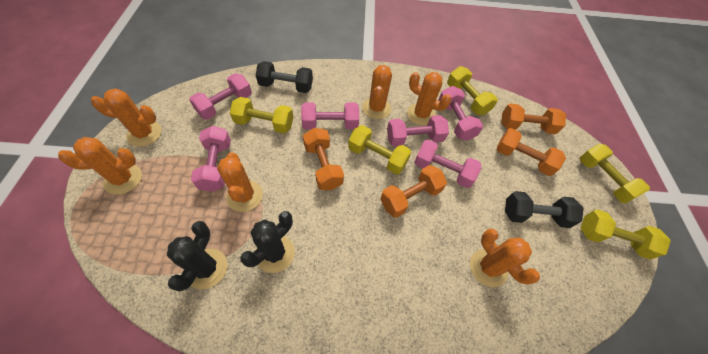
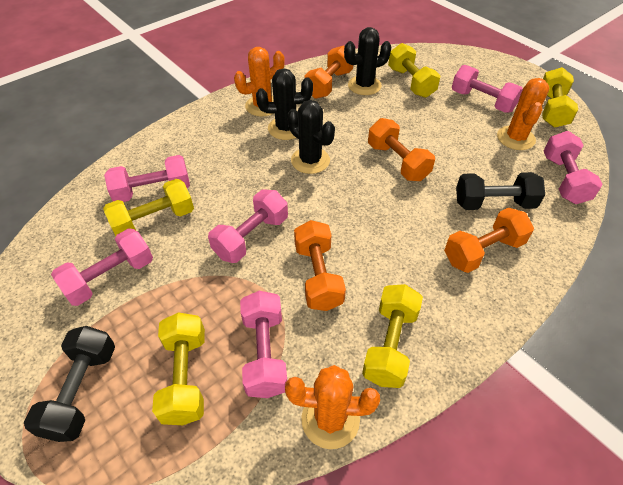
black cactus: [167,221,227,291] [240,211,295,273] = 2 -> [256,68,313,140] [287,100,335,174] [344,27,392,95] = 3
orange cactus: [58,137,142,195] [91,88,162,147] [217,152,263,212] [362,65,392,119] [407,72,451,126] [470,228,540,288] = 6 -> [234,47,285,117] [285,365,380,449] [497,78,549,150] = 3

